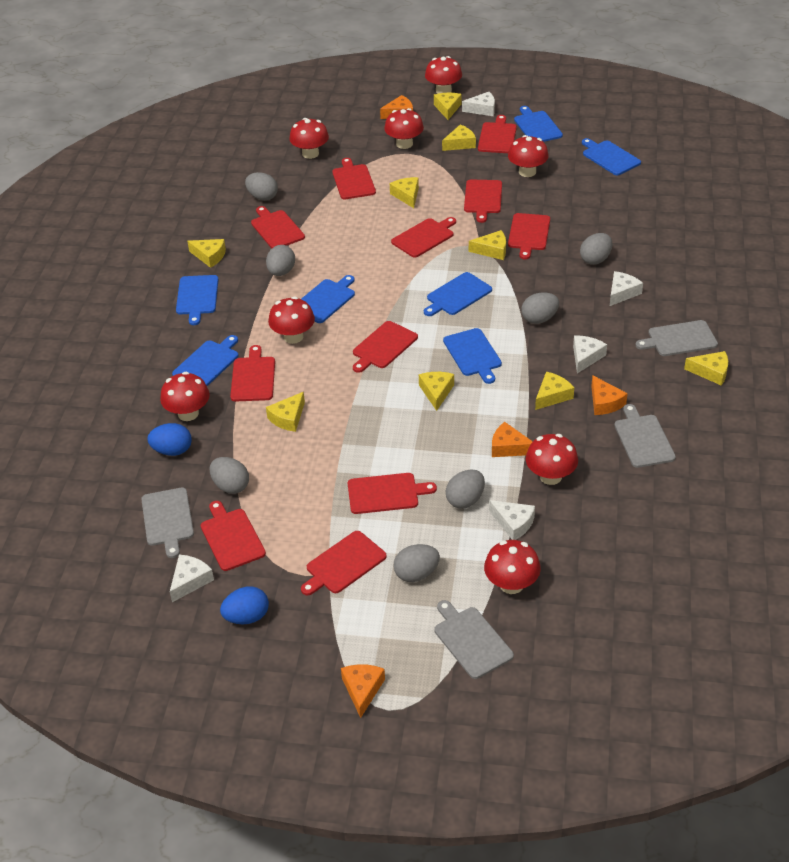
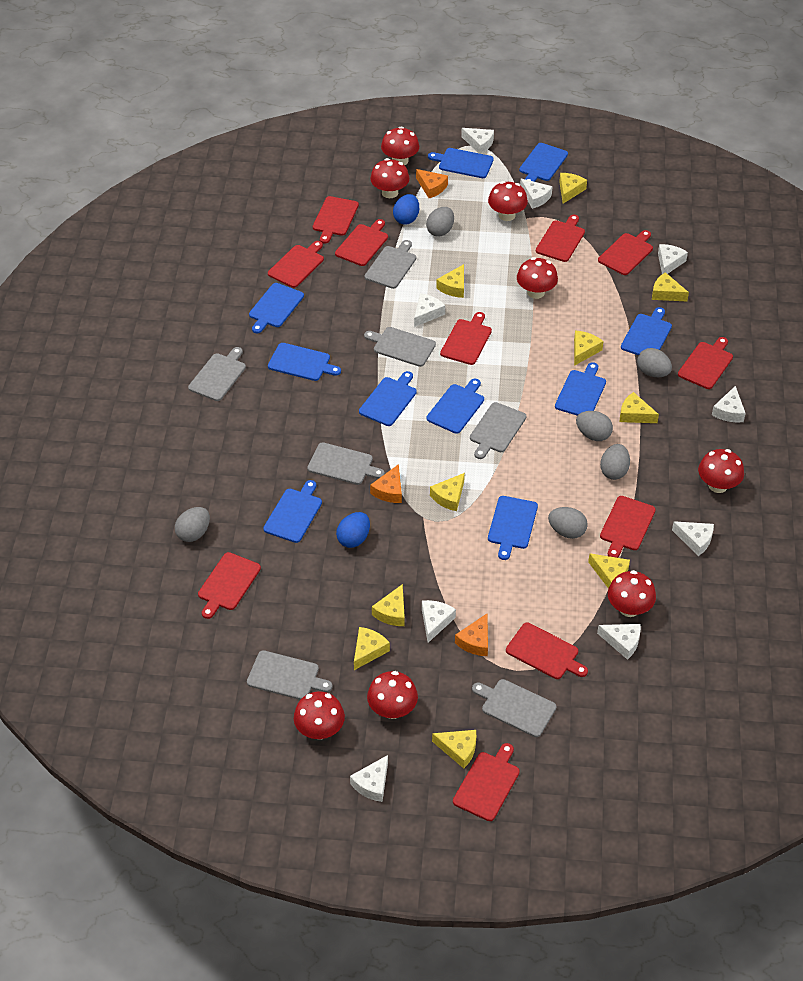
blue cutting board: [172,335,239,386] [176,275,219,325] [301,275,355,323] [424,272,492,316] [443,328,502,384] [514,106,563,142] [582,138,641,175] = 7 -> [249,283,304,333] [263,480,322,543] [268,343,341,381] [359,371,417,426] [427,379,484,434] [428,148,494,178] [488,496,538,560] [519,143,568,182] [555,362,606,416] [621,307,672,355] = 10
grey cutting board: [141,488,194,558] [434,600,514,679] [614,404,676,468] [635,320,718,356] = 4 -> [188,347,246,401] [247,650,333,700] [307,442,385,485] [364,327,436,367] [365,240,416,289] [470,402,526,459] [472,679,556,737] = 7
grey egg: [210,457,249,494] [245,172,278,201] [266,245,295,276] [394,544,440,582] [446,469,485,509] [521,292,559,324] [580,233,612,265] = 7 -> [175,507,210,542] [426,207,454,237] [548,507,588,539] [576,411,613,441] [600,444,630,480] [637,348,672,377] = 6
orange cheese: [341,664,385,718] [380,95,413,119] [492,422,533,457] [591,375,628,415] = 4 -> [370,464,402,503] [416,169,448,198] [455,614,488,656] = 3
white cheese: [170,555,214,602] [462,92,495,116] [489,500,535,540] [573,335,607,373] [610,271,643,306] = 5 -> [350,755,388,802] [414,293,445,327] [422,600,456,643] [461,128,494,154] [520,179,553,209] [597,624,641,660] [658,244,688,274] [672,521,714,556] [712,386,746,422] = 9
yellow cheese: [187,239,226,268] [266,392,305,432] [390,177,419,208] [419,372,454,411] [434,93,462,120] [442,125,476,151] [469,230,506,260] [535,372,574,410] [684,351,728,386] = 9 -> [354,627,390,670] [372,584,405,626] [430,473,465,511] [432,730,476,769] [436,264,464,298] [559,173,587,204] [574,331,604,366] [588,553,630,588] [620,392,659,423] [652,272,689,301] = 10

